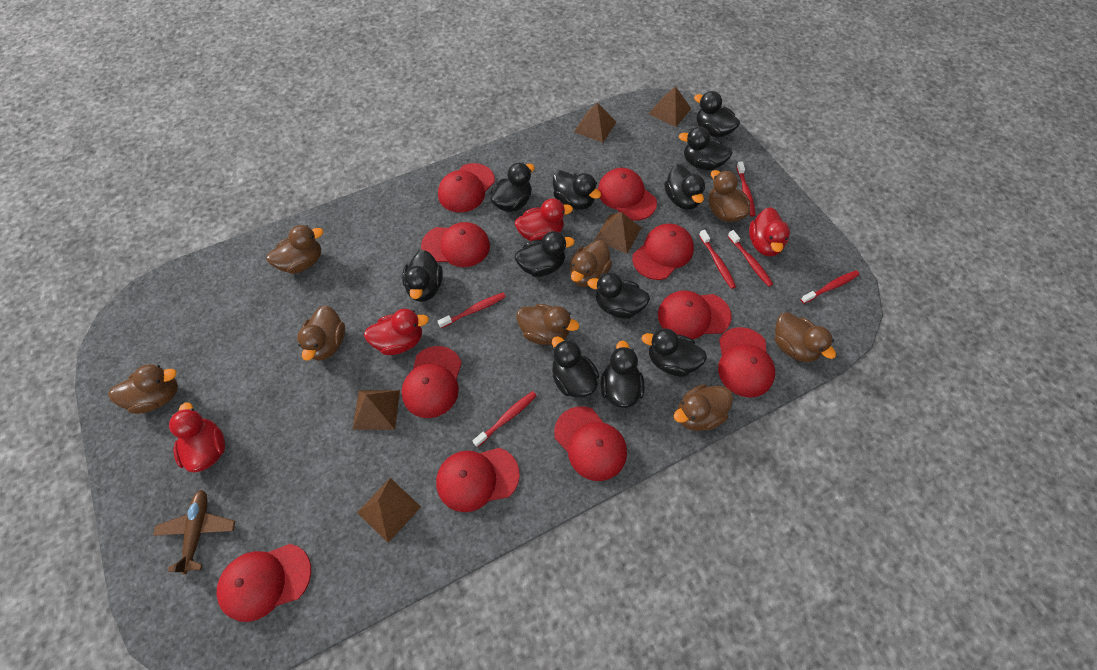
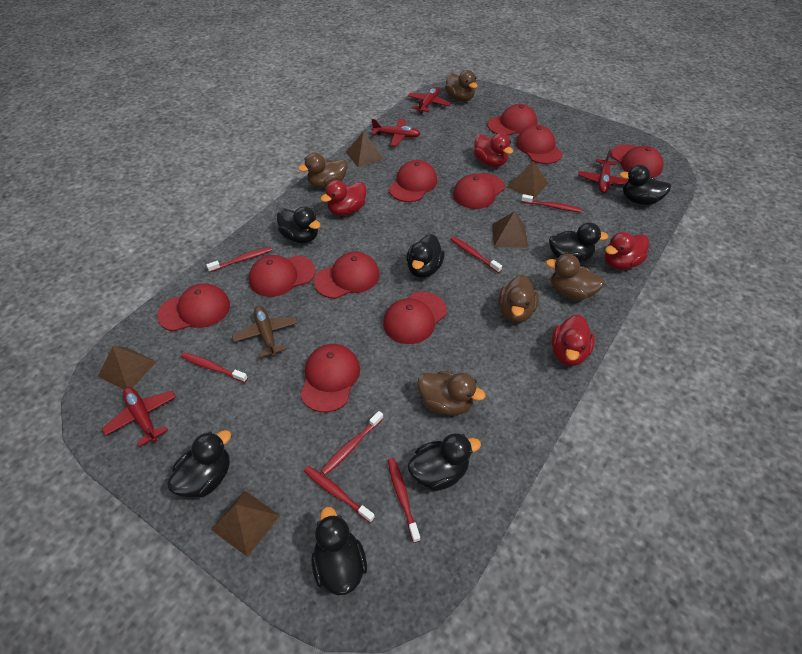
black duck: [402,250,443,302] [490,162,535,212] [515,231,575,277] [552,336,599,398] [553,170,601,210] [587,272,650,319] [601,340,644,408] [642,328,707,377] [664,164,705,210] [679,127,733,170] [694,91,740,138] = 11 -> [167,430,231,498] [277,206,321,243] [311,507,367,595] [406,234,445,278] [408,433,481,491] [549,222,608,263] [619,165,671,205] = 7
brown duck: [108,364,178,414] [266,225,323,274] [297,305,345,361] [516,304,579,345] [570,240,612,287] [674,384,733,431] [709,170,750,222] [775,312,836,362] = 8 -> [298,153,347,188] [417,371,486,415] [445,70,478,102] [499,275,539,323] [546,254,605,300] = 5
red plane: none = 0 -> [102,387,176,447] [372,118,421,146] [408,87,451,113] [578,150,628,193] = 4
red toothbrush: [438,293,506,328] [473,391,537,447] [699,230,736,289] [728,230,773,287] [736,161,755,217] [801,270,860,304] = 6 -> [181,352,248,383] [206,247,272,272] [304,466,375,523] [321,411,384,475] [388,458,420,543] [450,237,502,273] [521,194,582,212] = 7

